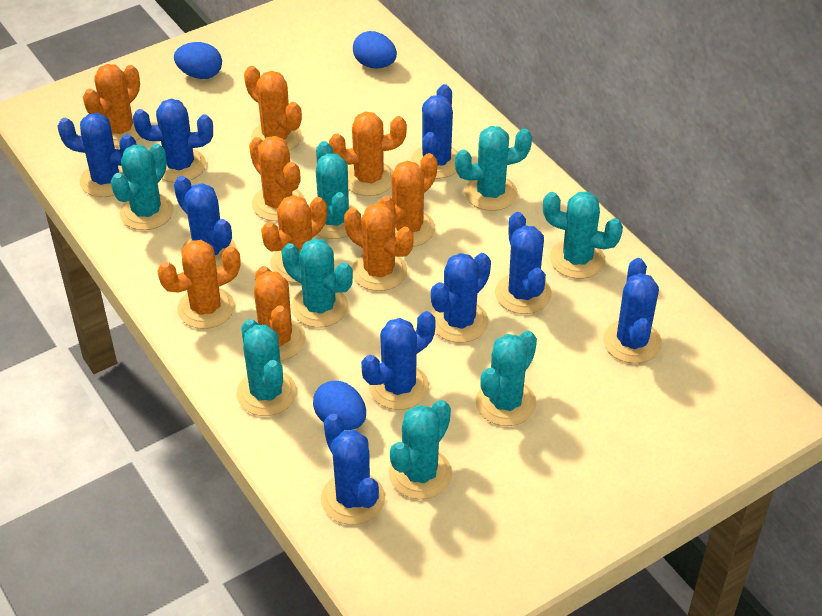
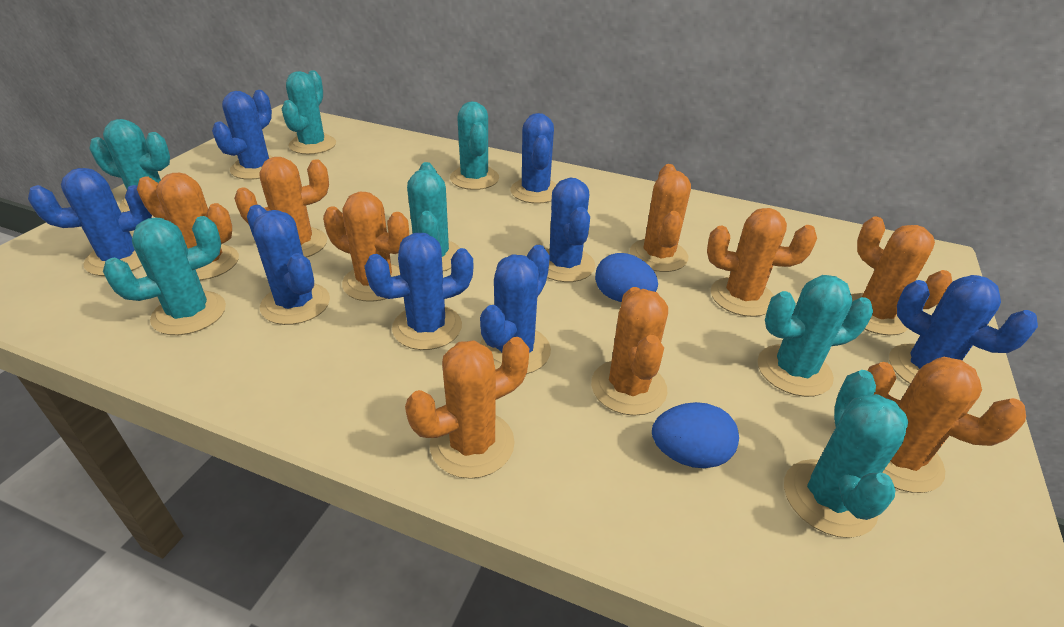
blue cactus: [57,113,136,197] [133,99,213,183] [174,176,236,268] [321,414,385,525] [361,311,436,410] [411,84,458,179] [431,253,491,343] [495,212,552,314] [603,258,662,364] = 9 -> [28,168,152,276] [212,90,273,180] [247,205,330,325] [364,233,473,350] [480,245,551,374] [510,113,557,204] [546,178,595,282] [889,275,1038,384] = 8
blue egg: [174,42,222,79] [313,381,366,430] [353,31,397,69] = 3 -> [595,253,658,302] [652,402,739,468] = 2
turquoise cactus: [111,144,174,230] [236,319,297,416] [282,238,353,328] [316,141,360,239] [389,400,452,499] [455,126,532,211] [476,331,537,426] [543,192,623,279] = 8 -> [89,119,170,212] [103,216,226,335] [282,70,336,154] [407,162,460,271] [450,101,499,190] [758,275,873,397] [784,370,908,538] = 7

